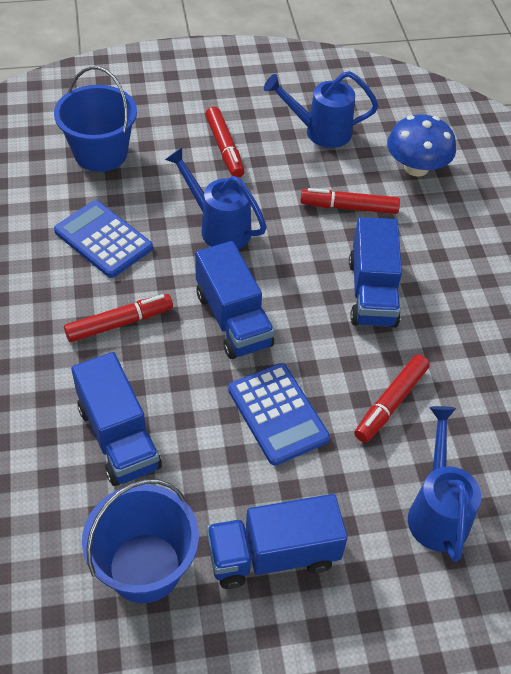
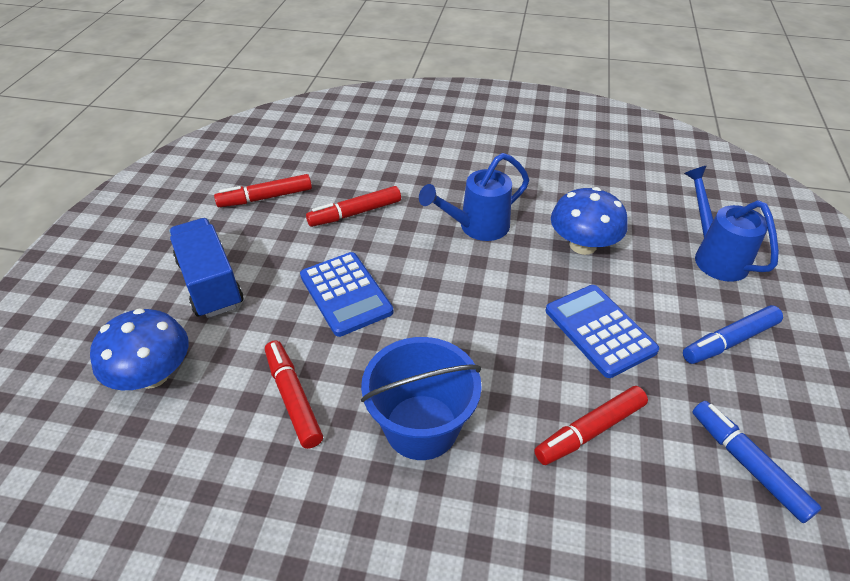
blue bucket: [54,66,137,172] [82,479,199,603] = 2 -> [361,337,481,460] = 1
blue marker: none = 0 -> [683,305,783,364] [692,401,821,523] = 2
blue mushroom: [387,114,456,177] = 1 -> [90,308,188,390] [551,187,628,255] = 2
blue truck: [71,352,162,486] [195,241,275,359] [207,494,347,589] [349,217,402,328] = 4 -> [169,218,243,318] = 1
blue watering can: [165,147,267,249] [264,71,378,148] [408,406,482,562] = 3 -> [419,153,529,241] [684,165,779,282] = 2

